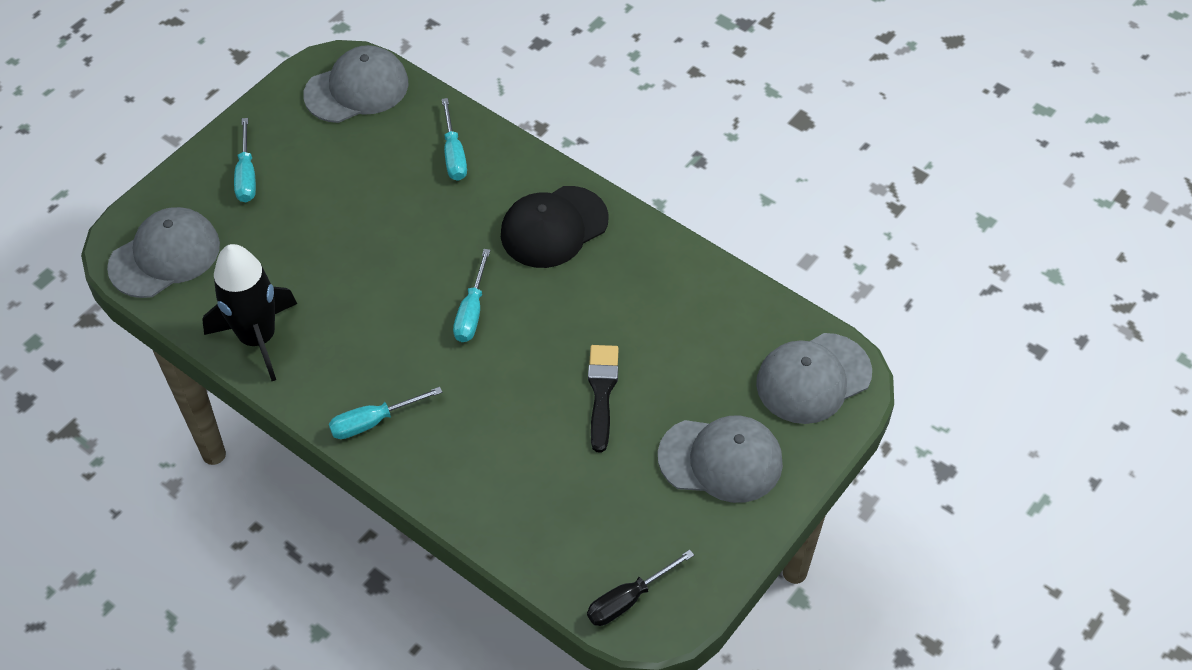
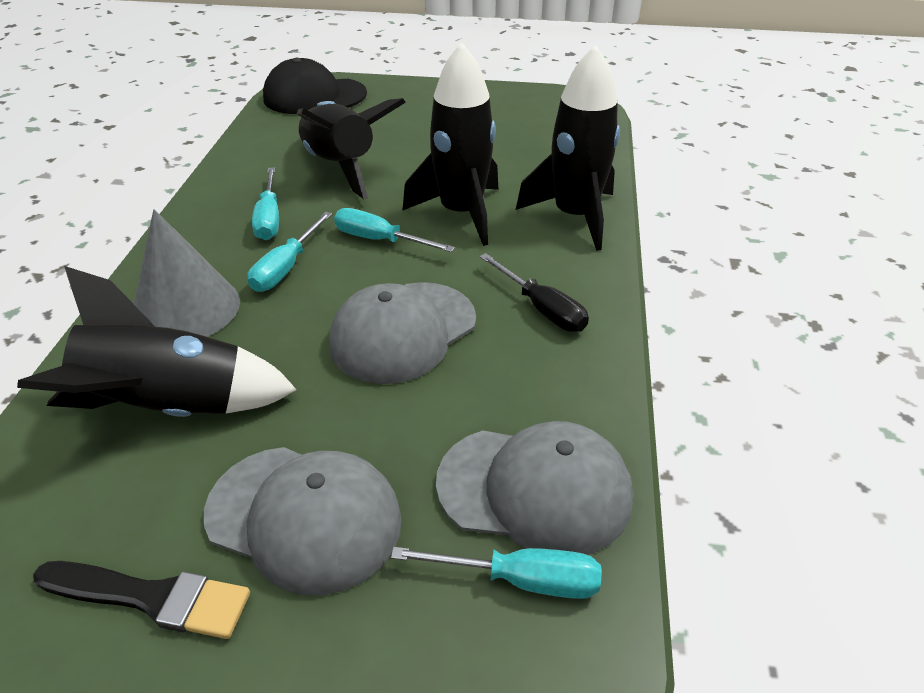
black rocket: [202,244,297,381] = 1 -> [17,266,297,417] [297,98,406,199] [402,42,499,246] [516,45,620,251] = 4
grey cap: [107,207,220,298] [303,45,409,123] [658,416,783,503] [756,333,872,424] = 4 -> [204,447,402,595] [329,282,476,384] [436,421,633,555] = 3
grey cone: none = 0 -> [133,209,240,337] = 1

